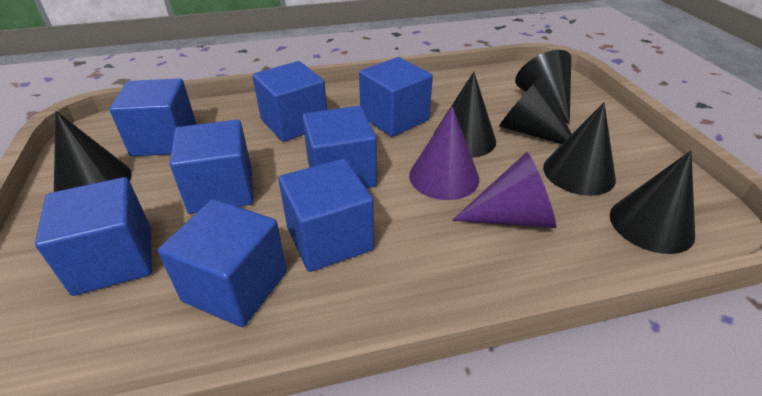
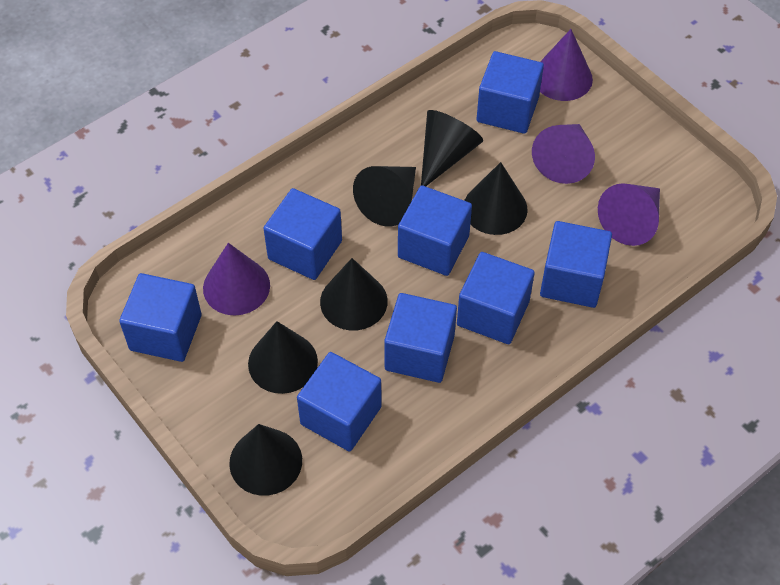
purple cone: [409,106,479,200] [452,152,556,228] = 2 -> [203,243,270,316] [532,124,595,184] [540,29,593,101] [598,183,660,246] = 4

